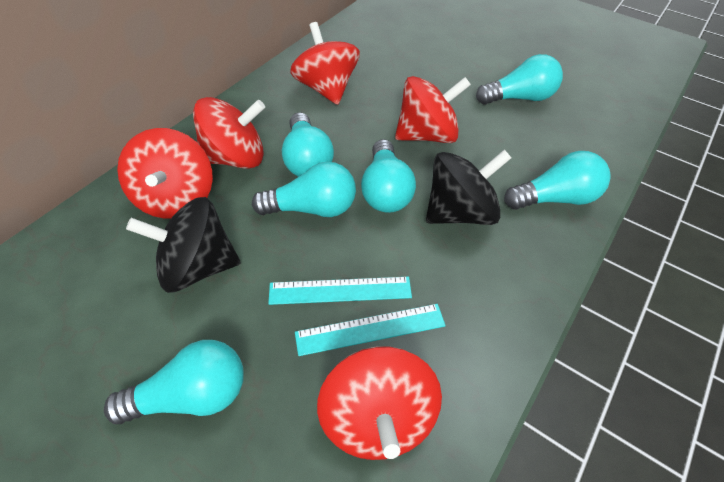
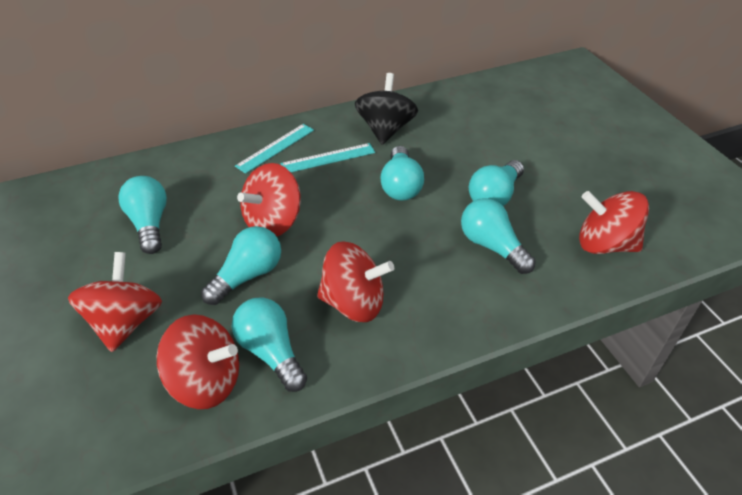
black spinning top: [126,197,240,293] [426,150,511,225] = 2 -> [355,73,418,145] = 1

